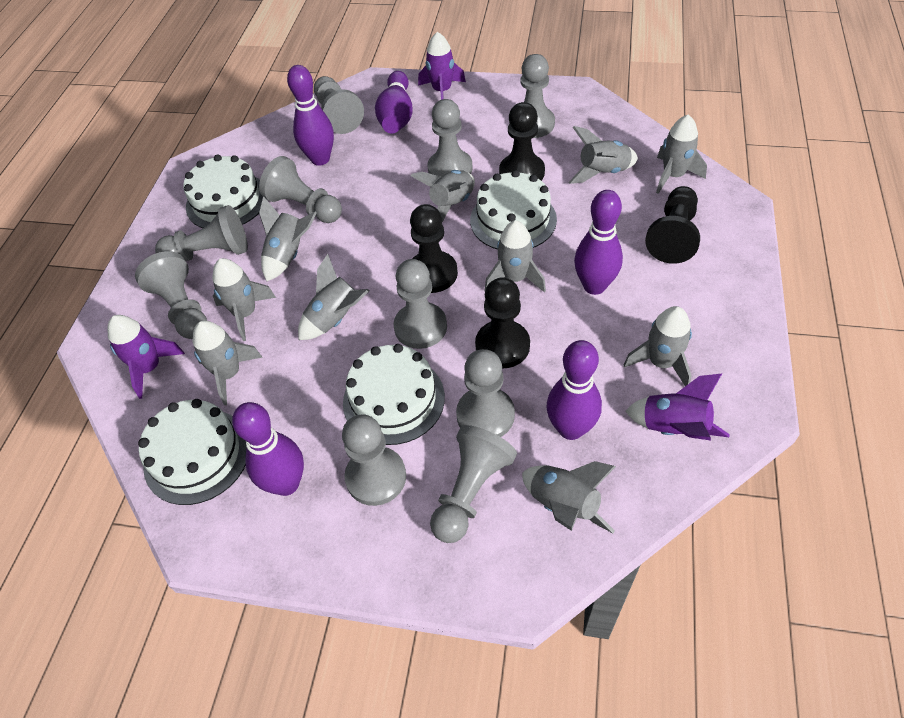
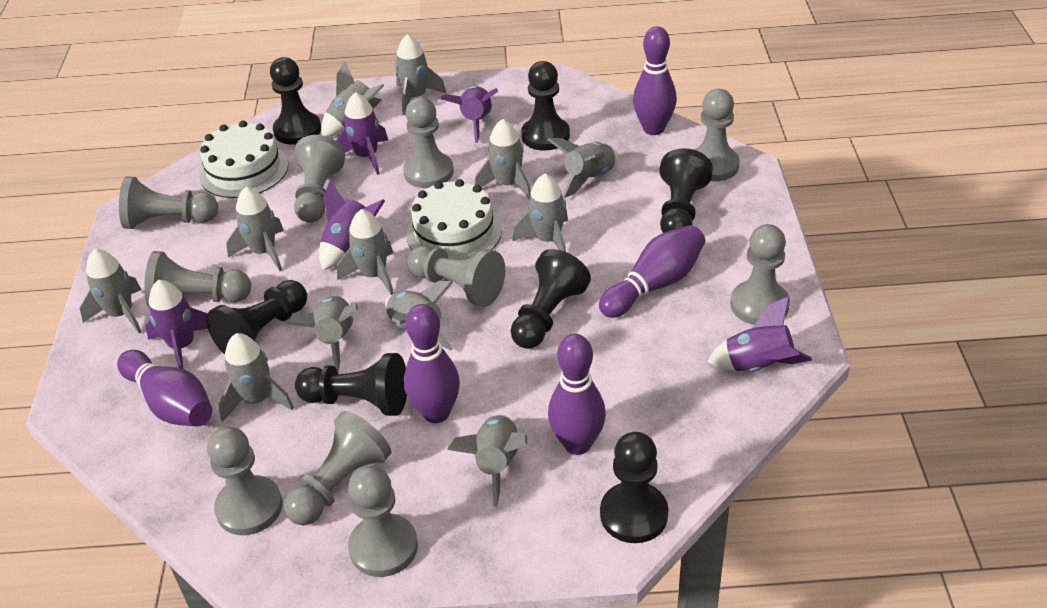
black pawn: [410,204,458,293] [475,277,530,369] [499,102,545,181] [645,186,700,264] = 4 -> [206,280,307,354] [270,57,321,145] [295,353,407,416] [511,249,591,349] [521,61,570,151] [600,432,668,543] [660,148,713,233] = 7
grey rocket: [193,321,263,405] [212,258,276,341] [259,196,317,281] [298,254,370,340] [411,170,475,222] [484,220,546,293] [522,461,616,533] [569,126,638,184] [624,306,692,386] [656,115,707,194] = 10 -> [80,249,142,333] [218,333,294,422] [226,187,284,271] [287,296,358,371] [321,61,384,137] [337,209,394,295] [385,281,453,351] [395,34,447,115] [447,415,527,507] [475,119,531,200] [512,174,568,252] [547,138,618,198] = 12
purple rocket: [108,315,185,399] [418,32,466,100] [625,374,730,441] = 3 -> [145,280,208,369] [319,180,385,270] [336,92,388,175] [440,86,498,143] [707,296,812,372] = 5
white cake: [138,399,247,505] [183,155,263,228] [343,344,445,445] [470,170,557,249] = 4 -> [199,120,288,198] [407,179,502,259] = 2

